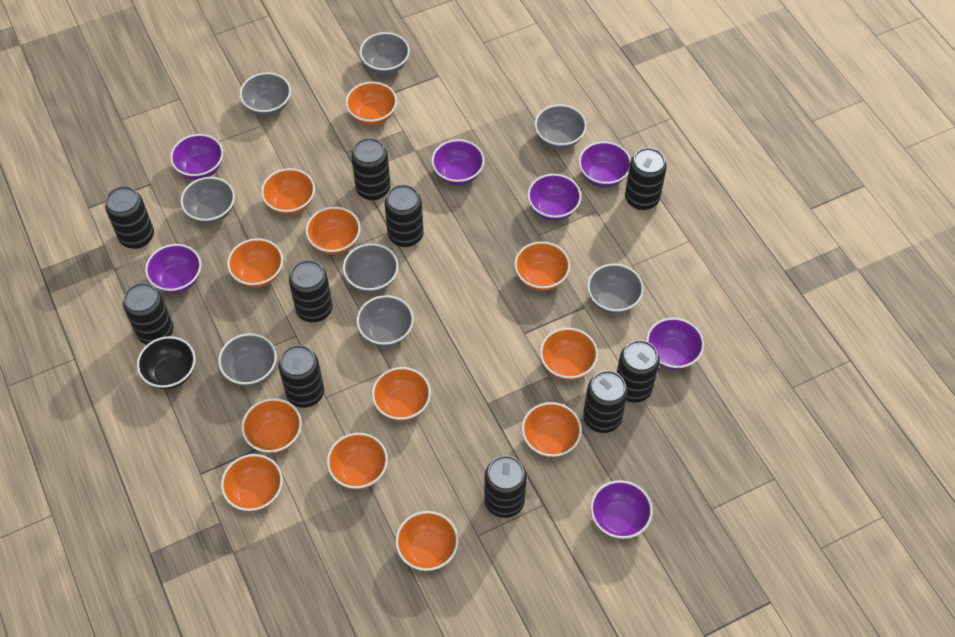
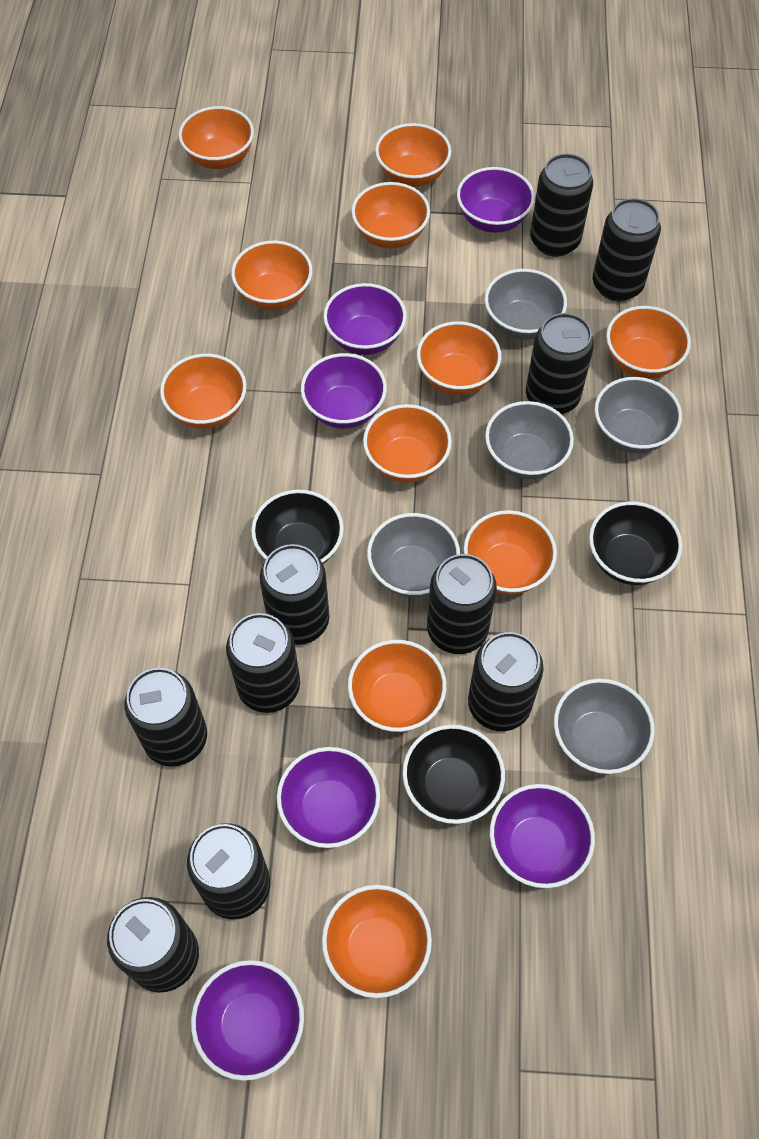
black bowl: [137,336,196,389] = 1 -> [251,490,344,564] [403,725,505,824] [589,501,682,585] = 3
grey bowl: [180,177,235,224] [218,333,277,386] [239,72,291,116] [343,243,398,293] [356,295,414,347] [360,32,410,75] [535,104,587,149] [587,264,644,314] = 8 -> [367,513,460,597] [485,269,567,340] [485,401,574,479] [554,679,655,774] [595,377,682,453] = 5
orange bowl: [221,454,283,512] [227,238,283,288] [242,398,302,454] [261,168,315,215] [305,207,360,255] [327,433,388,489] [345,82,397,126] [372,367,431,421] [395,511,459,571] [514,241,570,291] [522,402,582,458] [540,328,598,380] = 12 -> [160,354,247,429] [179,106,254,169] [231,241,312,310] [322,885,432,998] [348,640,446,732] [352,182,430,248] [363,404,452,482] [375,123,451,187] [417,321,501,395] [464,510,557,595] [606,306,691,379] = 11
purple bowl: [145,244,201,294] [170,134,223,180] [431,139,485,185] [527,174,581,221] [579,141,631,187] [590,480,653,539] [646,318,704,370] = 7 -> [191,960,304,1081] [277,747,380,848] [301,353,387,429] [323,283,407,355] [457,167,535,233] [490,784,595,888] = 6

